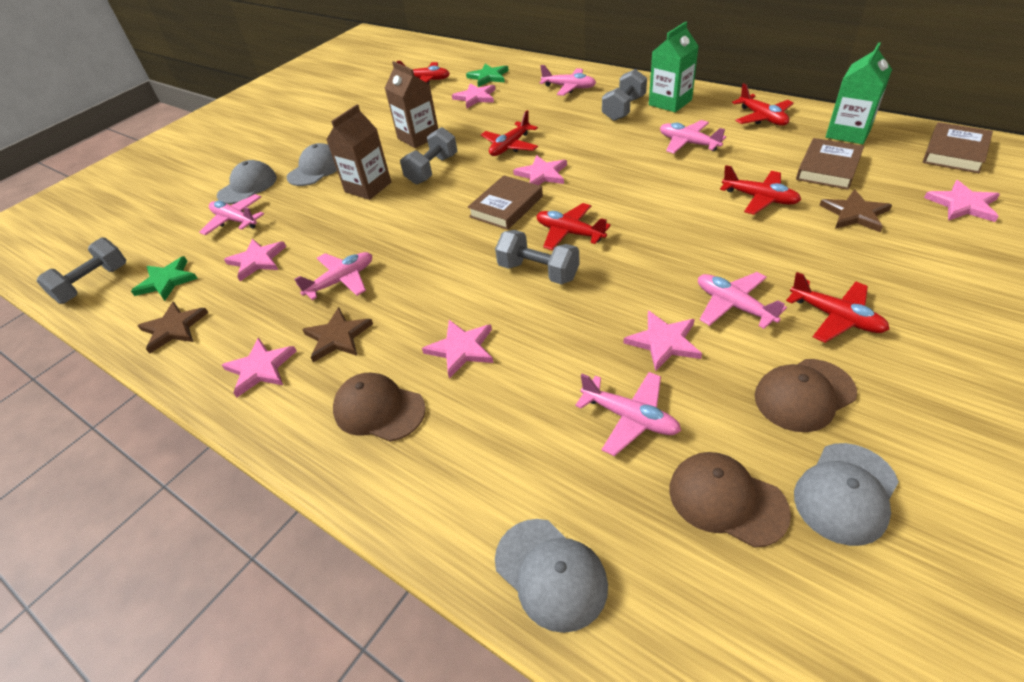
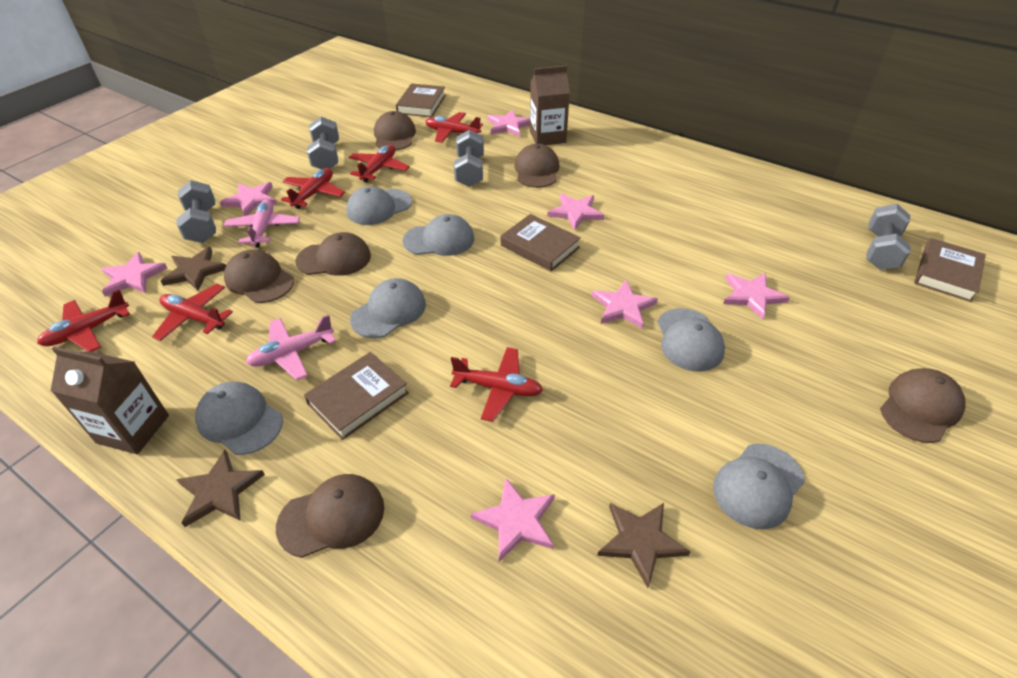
brown book: [468,175,543,230] [796,138,864,190] [923,122,993,173] = 3 -> [304,352,409,440] [396,83,446,117] [501,214,581,271] [914,238,986,302] = 4
brown cap: [333,373,426,442] [670,452,791,548] [755,359,857,432] = 3 -> [224,250,294,303] [276,474,384,558] [295,232,371,276] [374,111,416,150] [514,144,560,188] [880,368,966,443] = 6
green carton: [649,21,699,112] [826,42,892,144] = 2 -> none = 0
green star: [131,256,198,301] [466,64,509,87] = 2 -> none = 0
grey cap: [217,160,277,204] [287,143,337,186] [495,519,608,633] [794,443,899,546] = 4 -> [195,382,283,455] [346,186,412,225] [350,278,426,338] [403,214,474,256] [658,308,725,371] [713,444,805,529] = 6
pink plane: [199,194,264,235] [294,252,372,300] [539,65,596,96] [575,372,681,456] [660,120,726,154] [698,272,787,329] = 6 -> [223,200,300,248] [246,315,336,380] = 2

